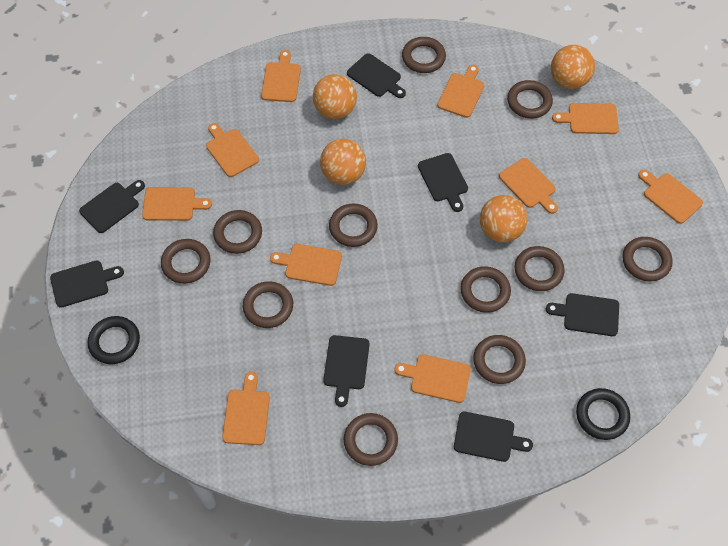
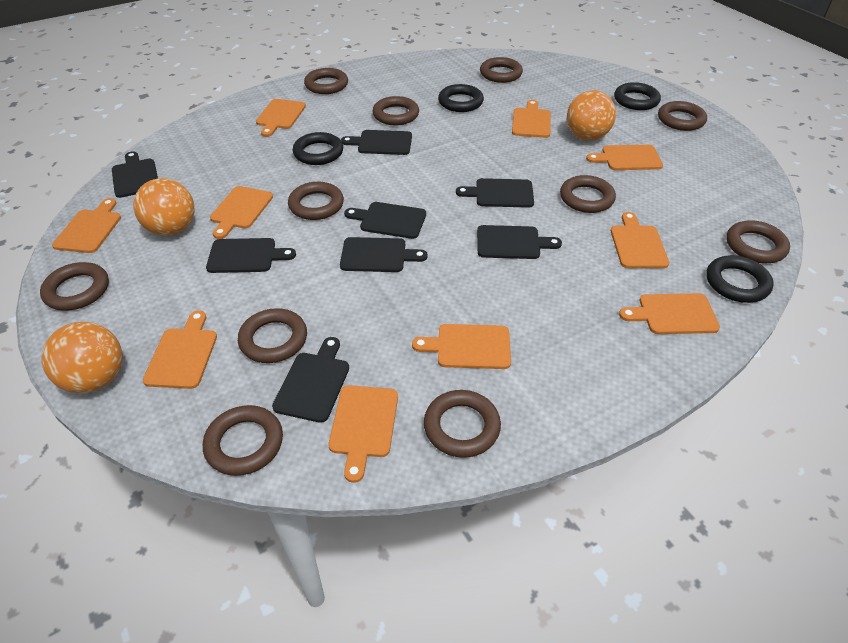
black cutting board: [50,261,124,308] [79,180,145,233] [323,335,370,407] [347,53,406,98] [418,153,468,212] [454,412,533,462] [546,293,619,336] = 7 -> [112,151,158,198] [206,238,296,273] [272,337,349,423] [340,237,428,272] [341,130,412,155] [344,202,426,239] [456,178,534,208] [477,225,562,259] = 8
black ring: [88,316,140,364] [576,388,630,440] = 2 -> [293,132,343,165] [438,84,484,112] [614,82,661,110] [706,255,774,303] = 4
orange ball: [313,74,357,119] [320,139,366,185] [480,195,528,242] [551,45,595,89] = 4 -> [41,322,123,393] [133,178,195,236] [567,90,616,140] = 3

